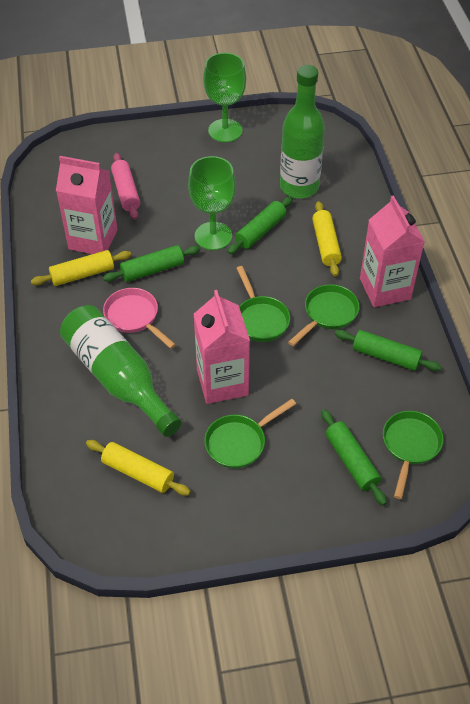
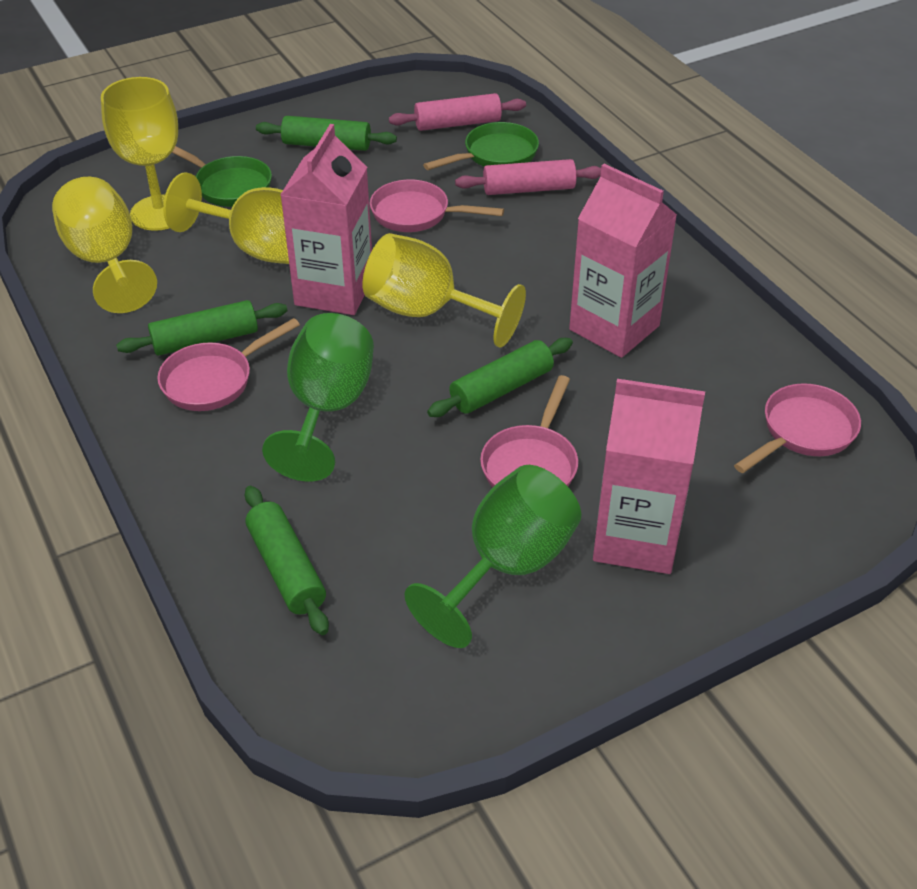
green bottle: [60,305,182,437] [280,65,325,199] = 2 -> none = 0
green pan: [204,399,296,469] [236,266,290,342] [288,284,359,346] [383,411,444,499] = 4 -> [172,146,272,207] [423,122,539,170] = 2
pink pan: [103,288,176,349] = 1 -> [157,318,300,411] [370,180,504,232] [480,375,578,488] [734,383,861,473] = 4
pink rolling pin: [111,153,140,220] = 1 -> [389,93,526,131] [455,159,601,195] = 2
yellow goblet: none = 0 -> [52,177,157,313] [101,77,178,231] [163,172,289,264] [363,233,526,347] = 4
yellow rolling pin: [31,250,131,286] [86,440,191,496] [312,201,342,277] = 3 -> none = 0

